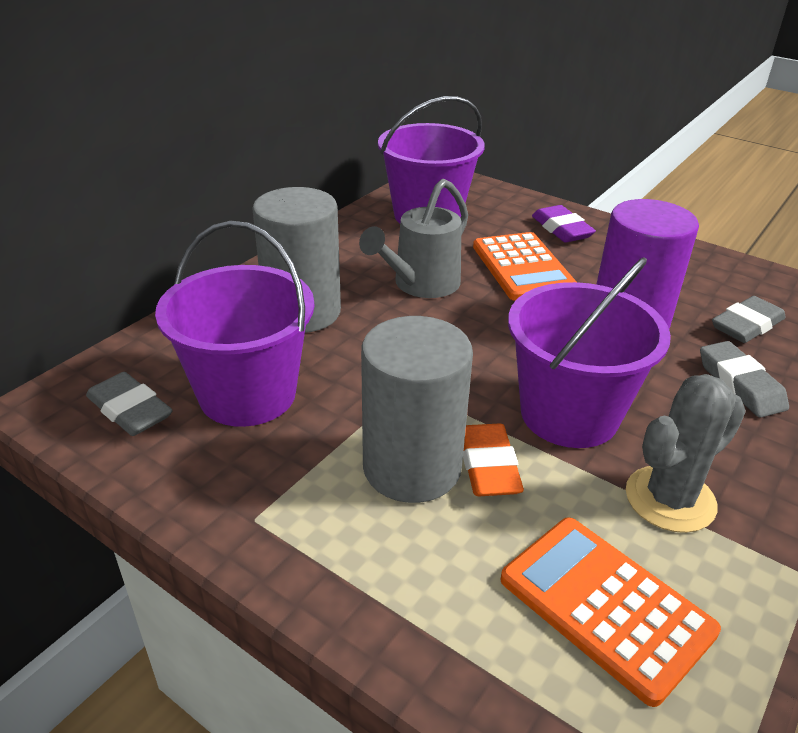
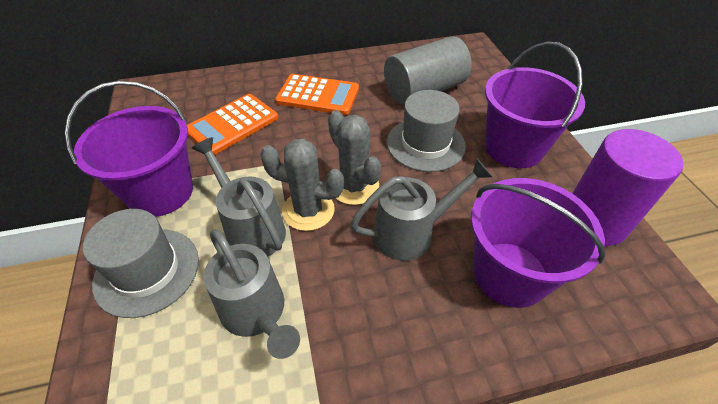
grey cactus: [626,374,746,533] = 1 -> [260,139,344,231] [328,110,381,205] = 2
grey cylinder: [252,187,341,333] [361,316,473,503] = 2 -> [384,36,472,105] = 1
grey eraser: [86,372,173,436] [700,341,789,418] [712,296,785,343] = 3 -> none = 0
grey hat: none = 0 -> [83,209,199,318] [387,90,466,172] = 2
grey watering can: [359,179,468,298] = 1 -> [191,137,286,257] [204,229,300,359] [350,158,493,261] = 3
orange eraser: [463,423,524,496] = 1 -> none = 0
purple eraser: [532,205,596,243] = 1 -> none = 0

